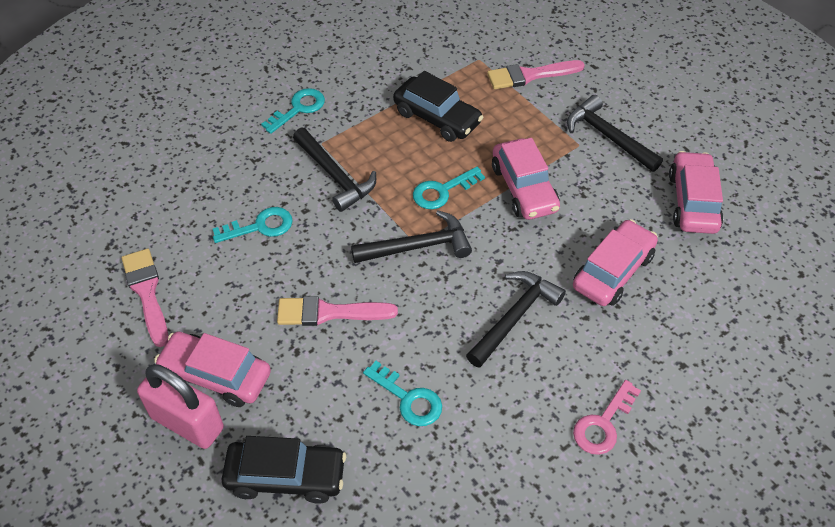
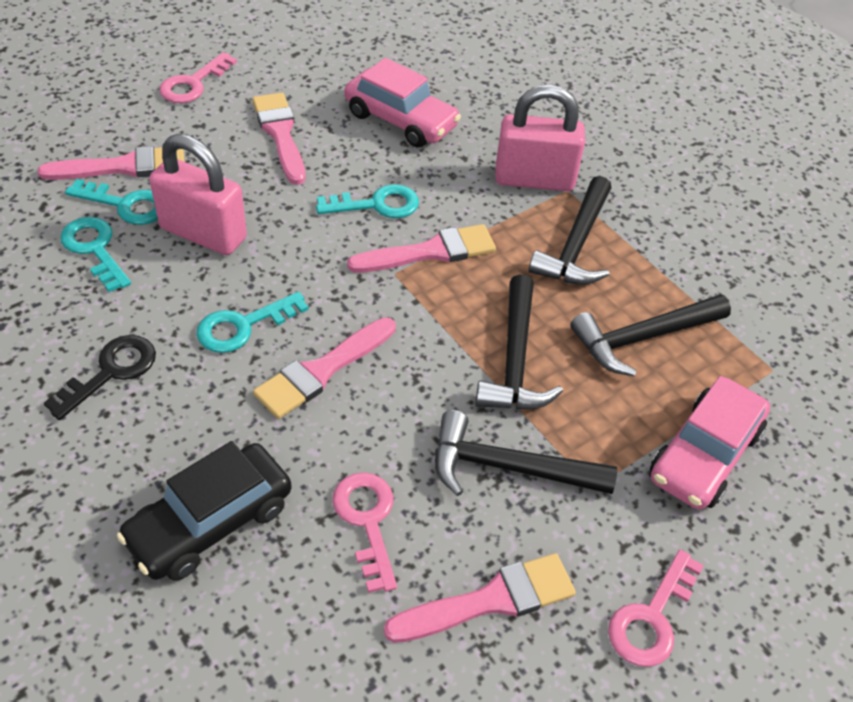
black car: [221,436,346,504] [393,71,483,142] = 2 -> [117,441,292,581] = 1
black key: none = 0 -> [44,335,156,420] = 1
pink brush: [121,249,169,347] [277,296,398,326] [487,60,585,89] = 3 -> [38,146,184,180] [252,93,305,185] [253,317,396,419] [347,224,496,273] [384,553,576,643] = 5
pink car: [154,331,271,407] [492,138,560,220] [573,219,658,306] [669,151,723,234] = 4 -> [344,58,461,147] [650,376,770,510] = 2
pink key: [573,380,641,455] = 1 -> [159,52,237,103] [332,472,397,593] [608,549,704,667] = 3
pink padlock: [137,364,224,449] = 1 -> [149,134,247,255] [495,85,585,191] = 2

